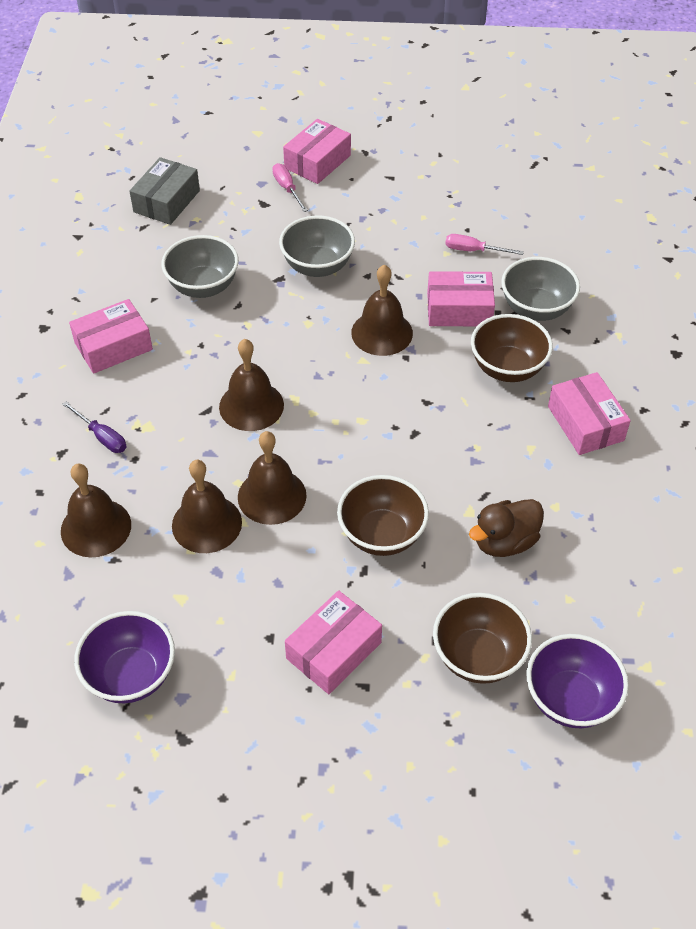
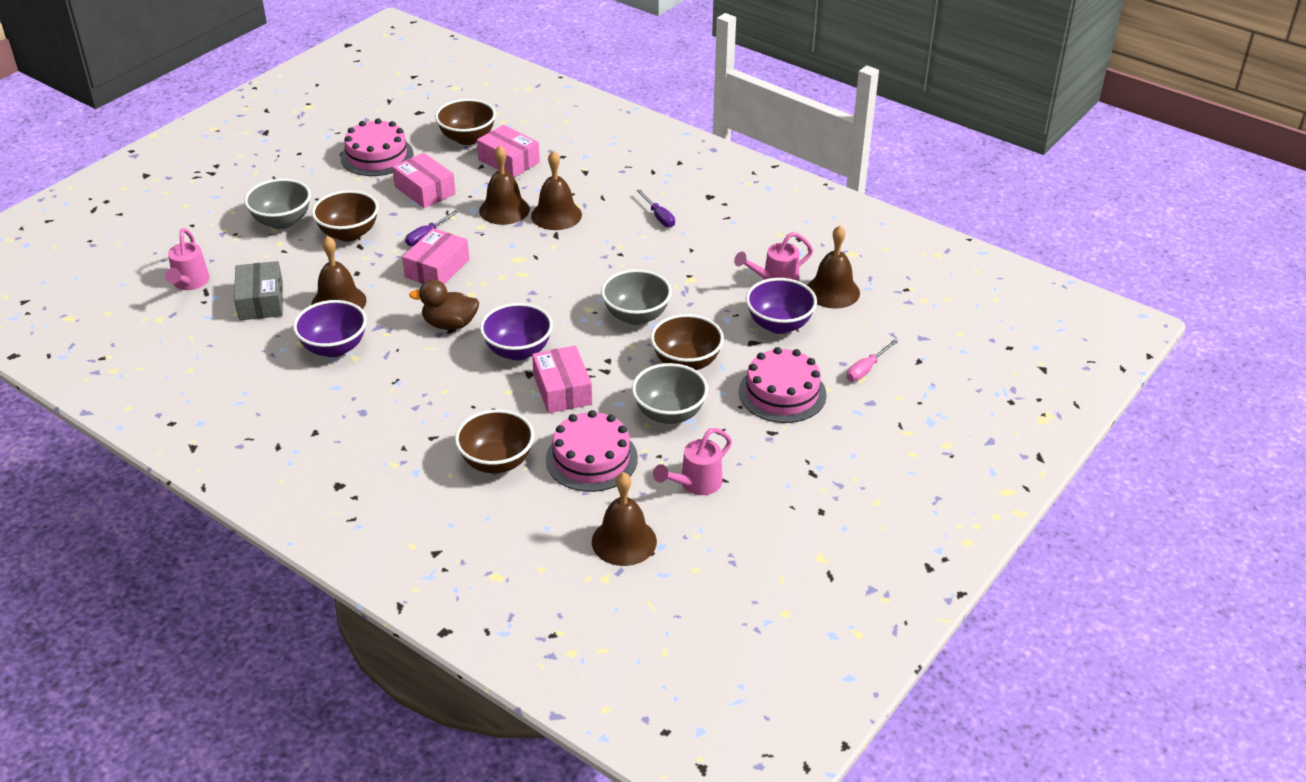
brown bowl: [337,475,429,556] [433,593,532,684] [471,314,553,382] = 3 -> [312,190,379,242] [435,99,496,145] [455,409,534,473] [650,314,724,370] = 4
pink box: [69,299,153,374] [283,119,351,184] [285,590,382,694] [427,271,495,326] [548,372,631,455] = 5 -> [392,153,456,208] [402,228,469,284] [477,125,540,177] [532,346,592,413] = 4
pink cake: none = 0 -> [341,118,414,176] [546,410,638,492] [739,347,827,423] = 3
pink screwdriver: [272,163,308,212] [445,234,524,255] = 2 -> [847,340,898,381] = 1
pink watering can: none = 0 -> [165,228,210,290] [653,428,732,495] [734,232,813,281] = 3
purple bowl: [74,611,175,703] [526,634,629,728] = 2 -> [293,300,367,357] [480,303,553,360] [746,278,817,334] = 3
purple screwdriver: [62,401,126,453] = 1 -> [405,210,458,246] [637,190,675,228] = 2

